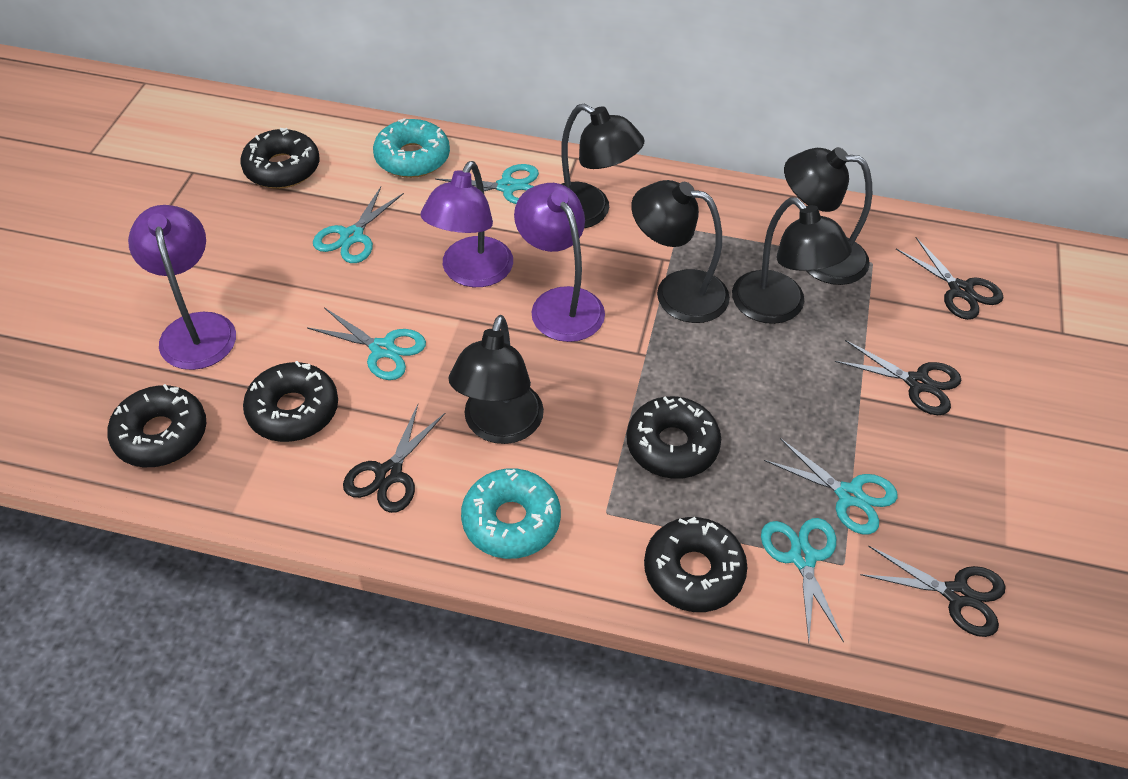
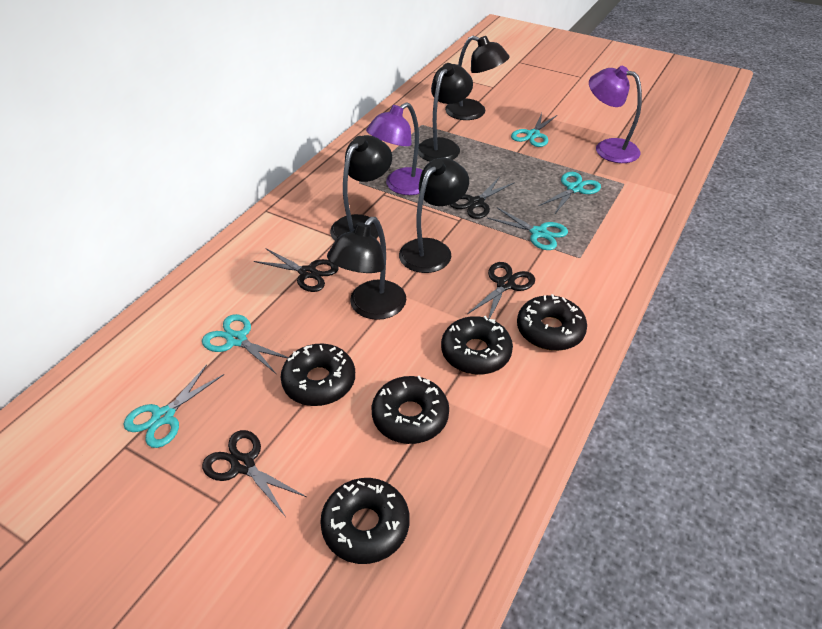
purple lamp: [128,205,236,370] [420,161,513,287] [514,183,605,342] = 3 -> [366,102,423,195] [589,66,642,163] = 2
turquoise donut: [373,118,450,178] [461,468,561,559] = 2 -> none = 0

